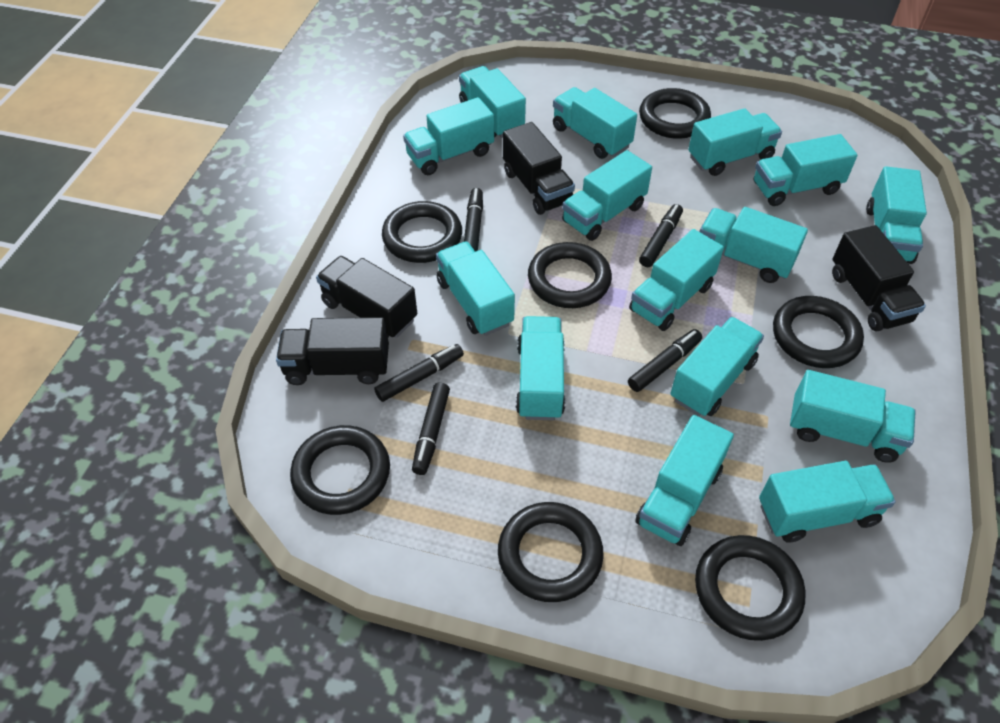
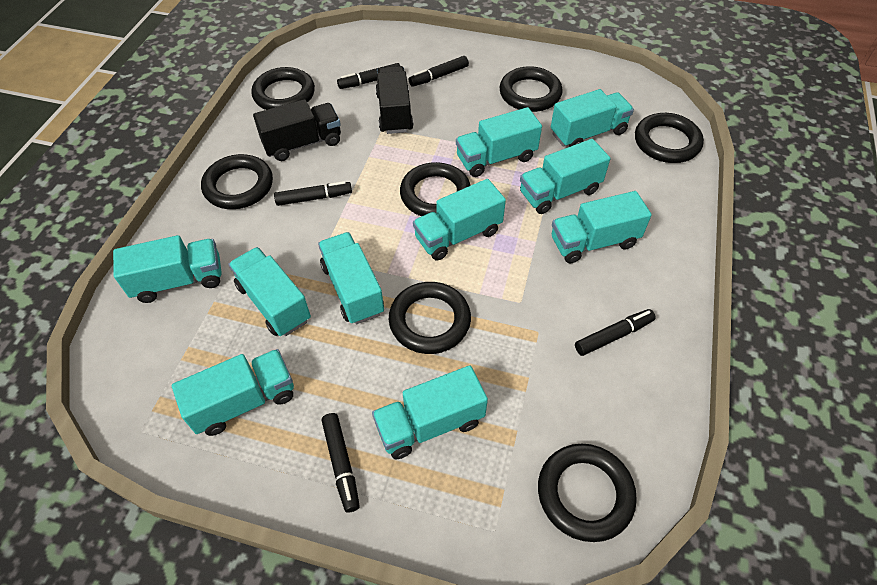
black truck: [276,317,389,385] [316,256,417,338] [503,122,575,215] [832,225,926,331] = 4 -> [253,99,341,161] [376,66,414,134] = 2
turquoise truck: [403,97,494,175] [436,242,515,336] [459,66,526,138] [516,316,565,420] [553,87,637,159] [562,150,652,241] [629,229,724,331] [635,415,734,546] [670,317,764,416] [688,108,782,176] [699,207,808,283] [754,134,857,206] [759,461,896,543] [790,370,916,463] [866,166,927,264] = 15 -> [113,235,222,303] [172,349,294,436] [229,247,311,336] [318,232,384,324] [372,365,488,459] [413,179,506,260] [456,107,542,177] [520,139,610,214] [551,89,634,147] [552,191,652,263] = 10

